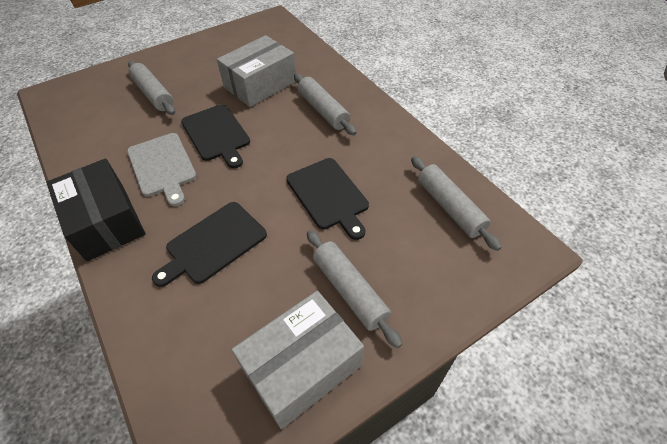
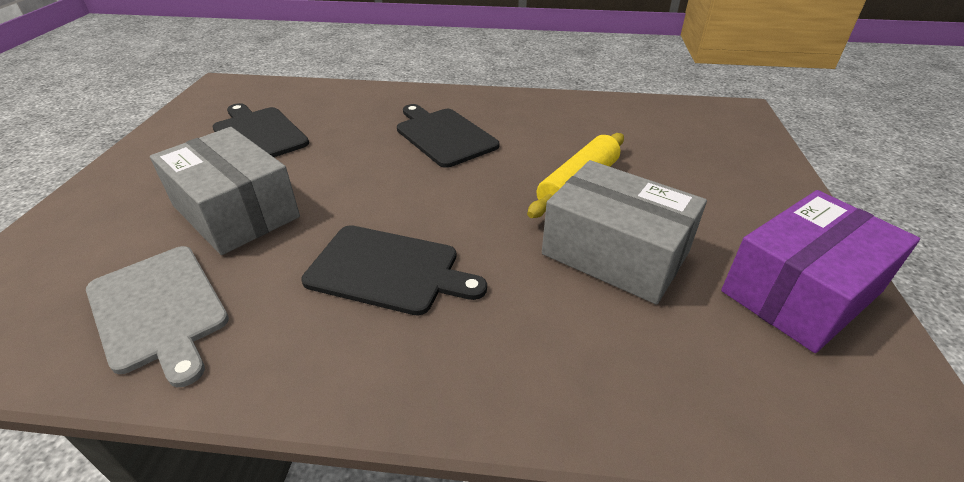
black box: [46,158,146,262] = 1 -> none = 0
grey rolling pin: [128,61,175,115] [294,74,356,135] [307,230,402,348] [411,156,502,251] = 4 -> none = 0
purple box: none = 0 -> [721,190,920,353] = 1
yellow rolling pin: none = 0 -> [527,133,624,218] = 1

